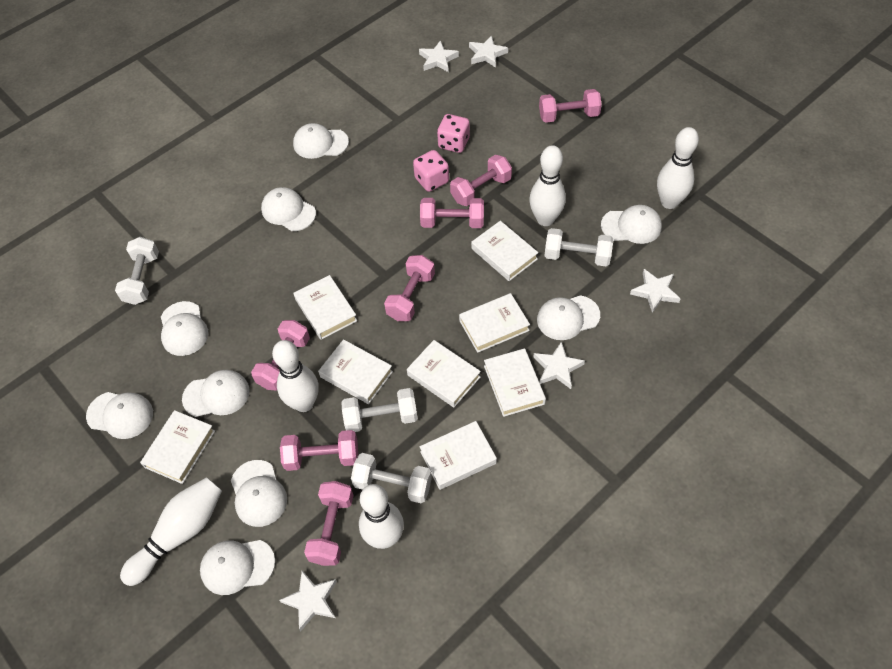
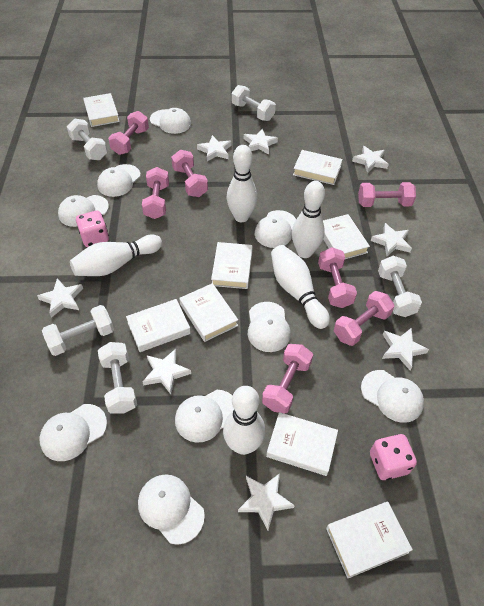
white dumbbell: [115,237,159,305] [341,388,418,432] [351,453,432,503] [544,228,613,266] = 4 -> [42,305,114,356] [67,118,107,160] [98,342,137,414] [232,85,276,121] [378,256,422,317] = 5
white star: [279,571,337,631] [419,40,459,72] [469,35,508,68] [534,341,585,389] [630,269,681,313] = 5 -> [37,278,83,318] [143,349,191,394] [197,135,231,162] [238,473,295,530] [244,129,278,154] [352,146,389,173] [371,223,412,256] [382,328,429,370] = 8

